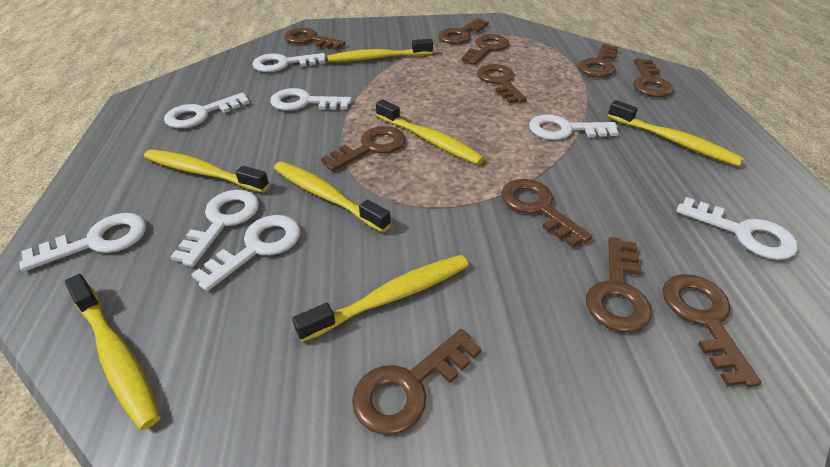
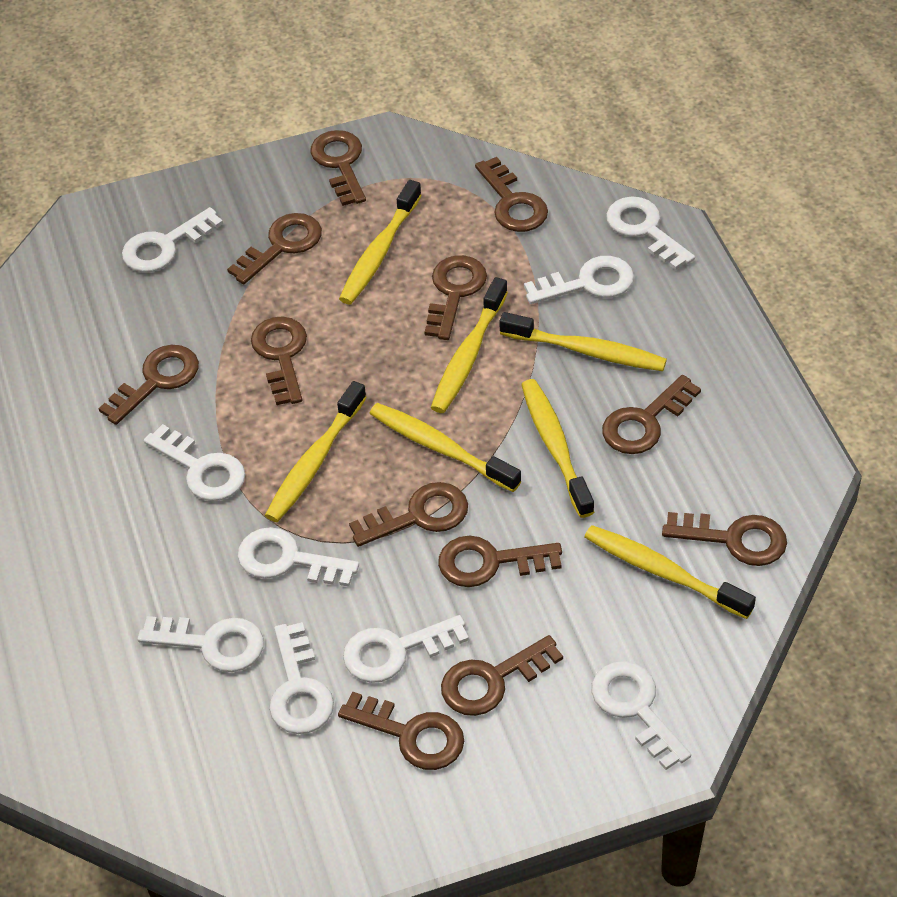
brown key: [284,28,346,50] [321,126,406,172] [352,329,481,435] [438,18,489,44] [461,34,509,65] [477,64,527,104] [501,179,592,248] [578,44,618,77] [586,237,652,332] [633,59,674,97] [663,274,761,387] = 11 -> [98,345,199,425] [227,213,322,284] [251,316,307,405] [310,130,366,206] [338,692,464,770] [349,482,468,547] [424,255,487,340] [438,536,562,587] [441,635,563,716] [475,157,548,232] [602,375,701,454] [662,512,787,566] = 12
white key: [19,213,146,272] [164,93,250,128] [170,190,259,267] [191,215,301,291] [253,53,326,72] [270,88,352,111] [529,115,619,140] [676,197,798,260] = 8 -> [122,207,223,272] [137,616,264,672] [144,424,245,501] [237,527,359,587] [269,622,334,734] [343,615,469,683] [524,256,634,304] [591,661,691,770] [606,196,695,270] = 9

